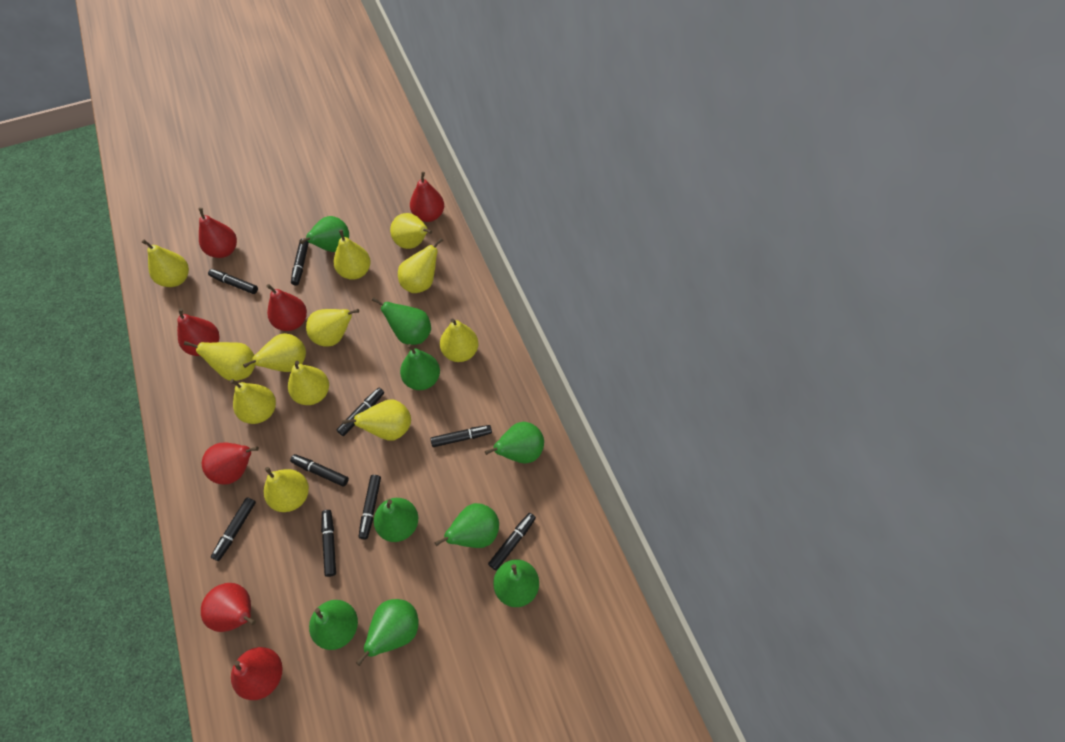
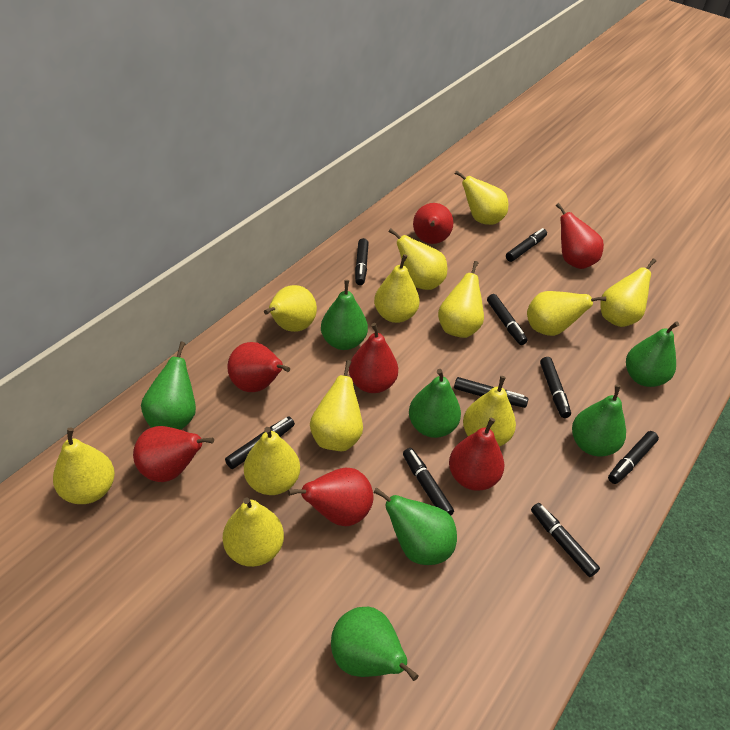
green pear: [300,216,349,252] [309,600,358,650] [356,599,418,666] [372,297,431,345] [374,498,418,542] [400,344,440,390] [434,503,499,548] [485,422,544,464] [493,559,539,607] = 9 -> [141,342,196,430] [321,280,368,350] [331,607,419,681] [373,487,457,565] [409,369,461,438] [572,385,626,457] [626,321,679,387] = 7

